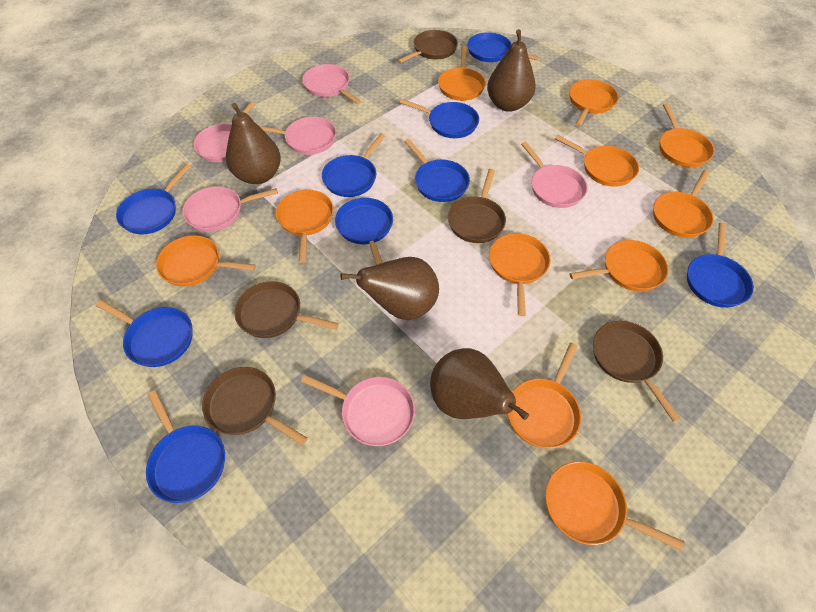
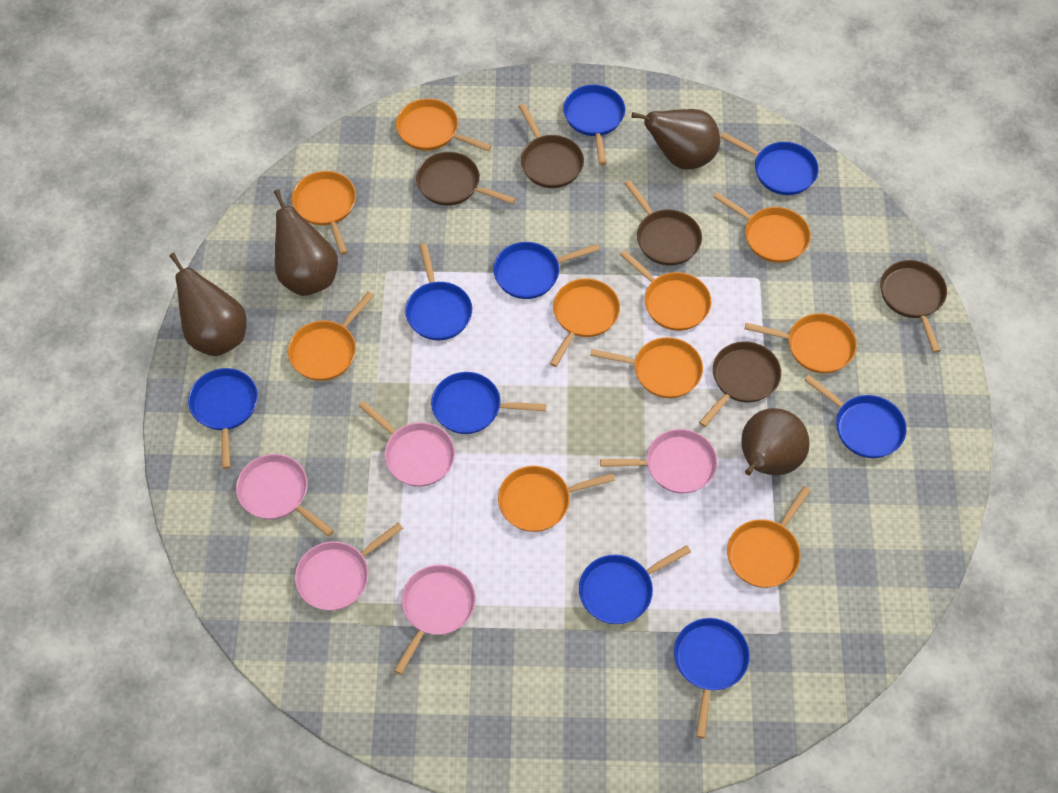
orange pan: [156,235,256,287] [276,190,334,263] [438,46,486,101] [489,233,551,316] [508,343,581,448] [545,461,684,551] [555,135,639,187] [569,79,619,126] [570,240,669,292] [653,170,714,238] [659,103,714,167] = 11 -> [288,291,374,381] [292,171,356,255] [396,99,492,151] [498,466,615,532] [550,279,620,367] [590,337,703,398] [620,250,711,331] [713,192,811,263] [727,486,811,588] [745,313,857,373] = 10
pink pan: [182,186,278,232] [194,102,255,162] [259,117,336,155] [301,375,415,446] [302,64,361,104] [521,142,588,208] = 6 -> [236,454,334,536] [295,522,403,611] [359,401,455,487] [394,565,476,675] [600,429,717,494] = 5

